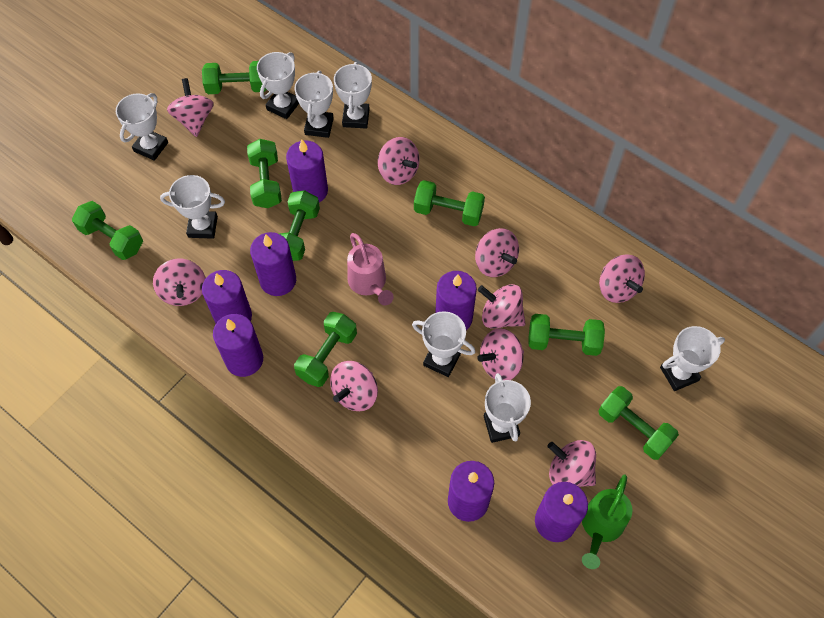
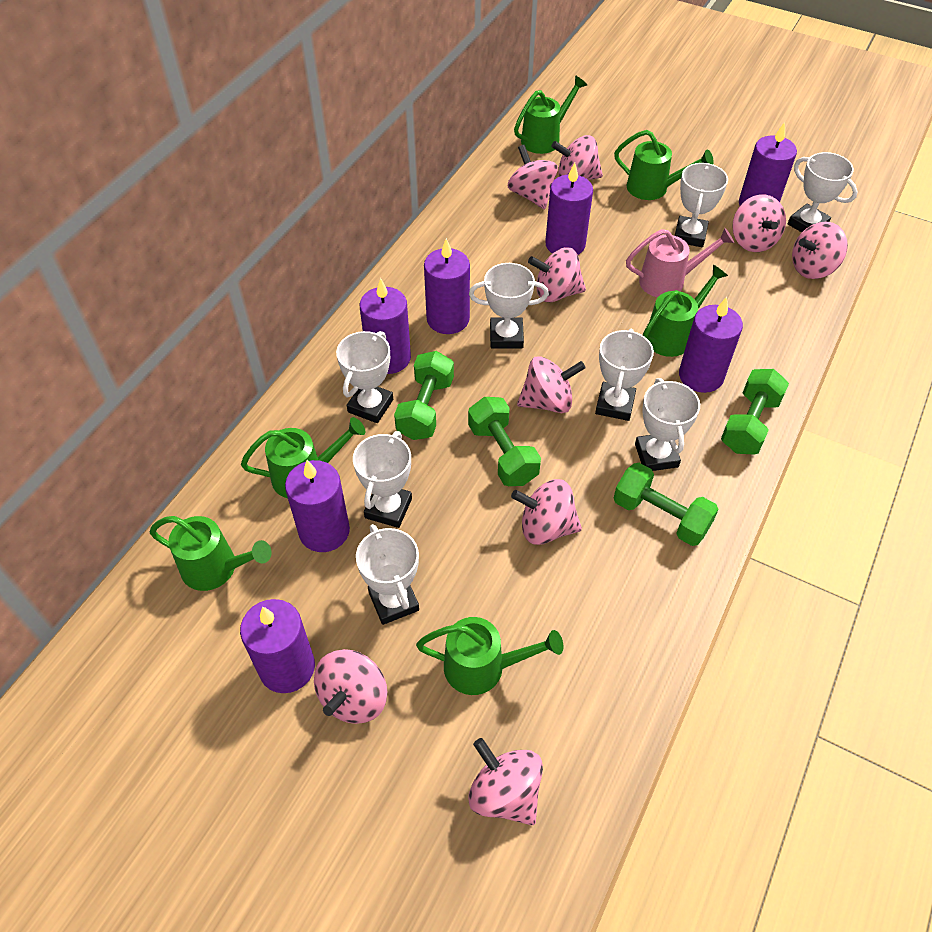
green dumbbell: [72,201,143,260] [202,61,267,94] [247,139,282,208] [279,190,320,261] [294,312,357,387] [414,180,485,227] [529,314,605,356] [598,386,679,460] = 8 -> [394,351,454,440] [468,397,541,486] [614,463,719,546] [721,369,789,454] = 4
green watering can: [582,474,632,569] = 1 -> [150,516,272,591] [241,417,366,498] [416,617,564,695] [514,75,587,154] [614,130,714,200] [643,265,728,357] = 6

